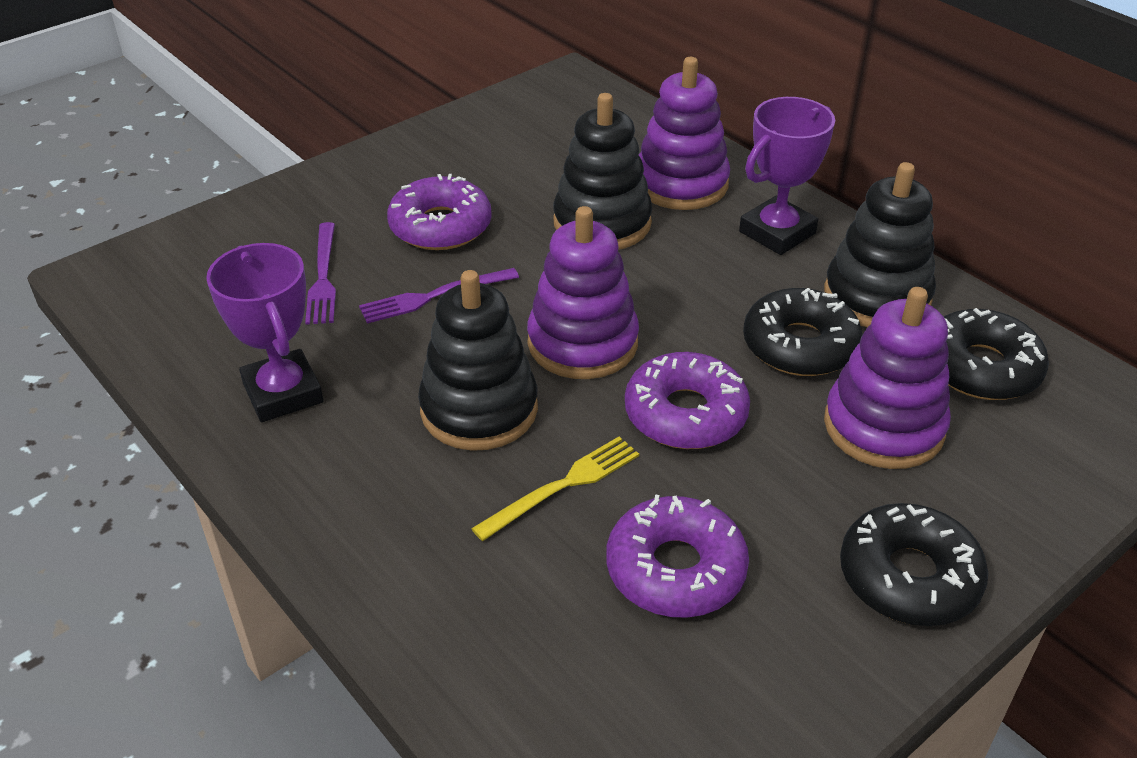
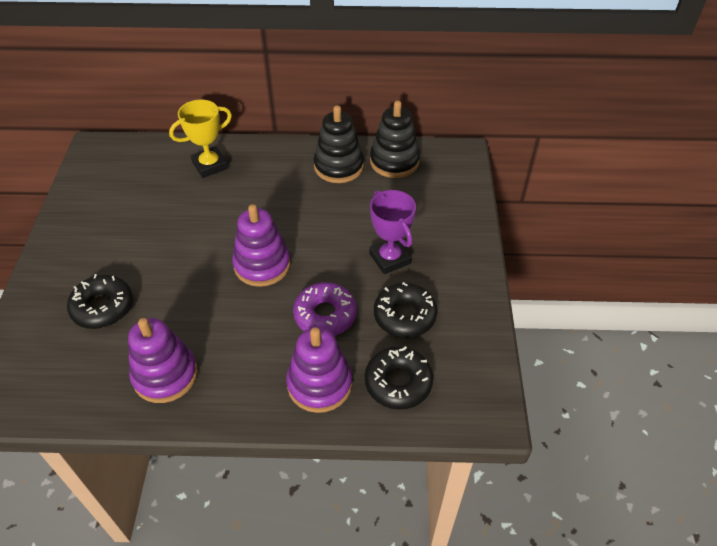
black stacking toy: [418,270,538,451] [553,93,652,250] [824,162,936,327] = 3 -> [313,105,364,183] [370,100,420,178] = 2
purple donut: [387,174,492,250] [606,495,749,618] [625,352,750,449] = 3 -> [293,282,357,336] = 1
purple fork: [305,222,336,325] [359,268,519,324] = 2 -> none = 0
purple trophy: [206,243,323,422] [739,97,835,255] = 2 -> [369,190,416,274] = 1
yellow fork: [471,437,639,541] = 1 -> none = 0
yellow trophy: none = 0 -> [169,100,232,178] = 1

